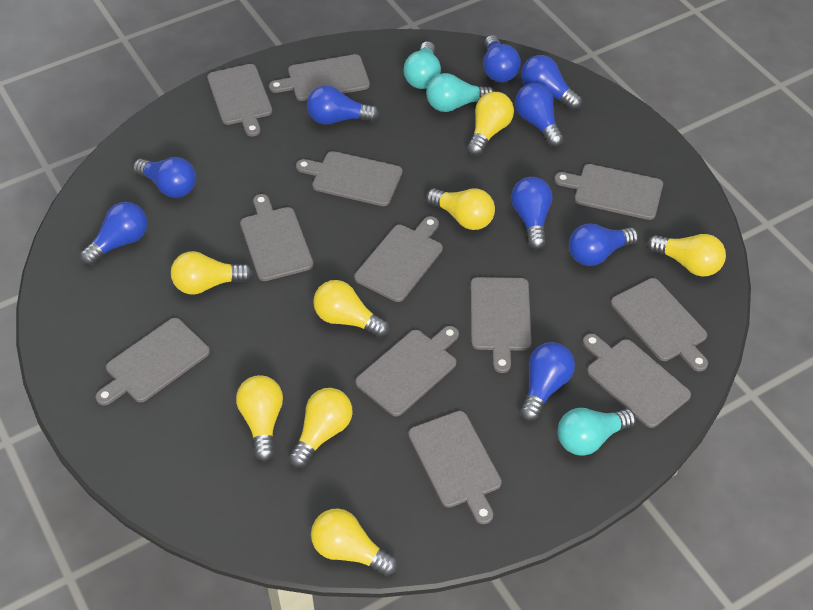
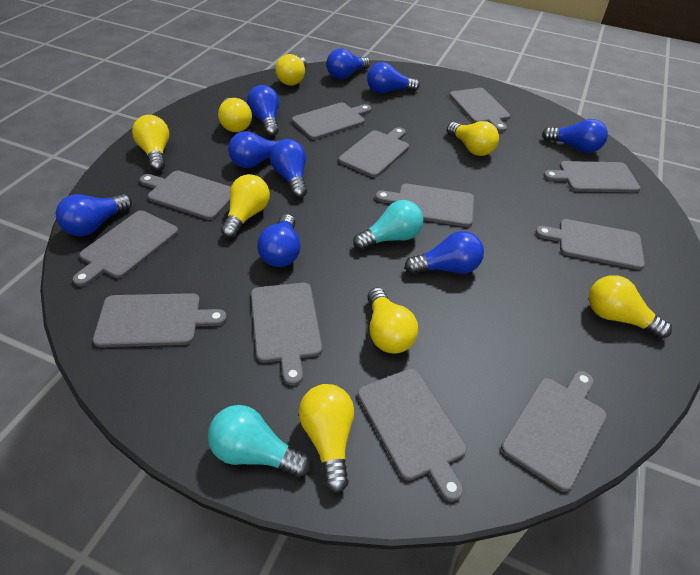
turquoise light bulb: [403,41,441,89] [426,73,495,112] [557,408,636,456] = 3 -> [208,405,311,478] [353,200,423,250] = 2

